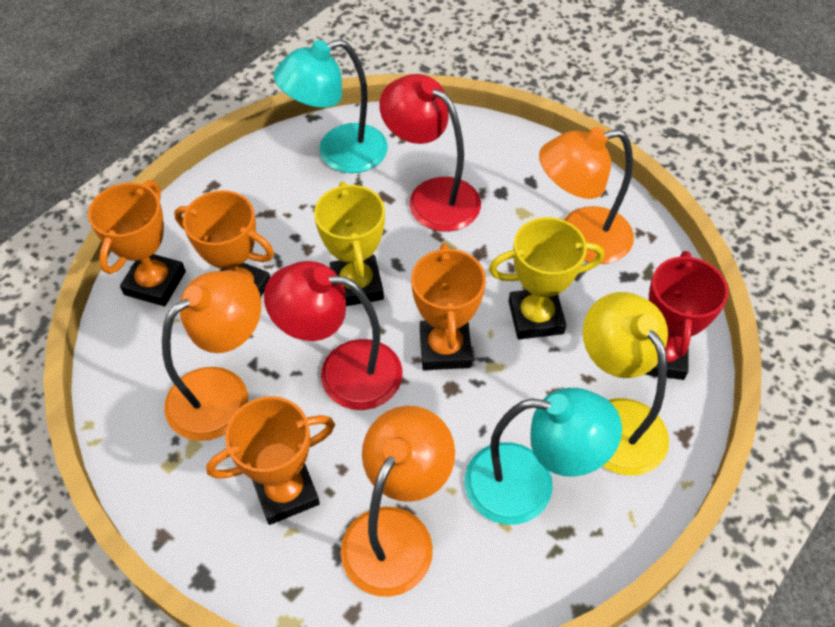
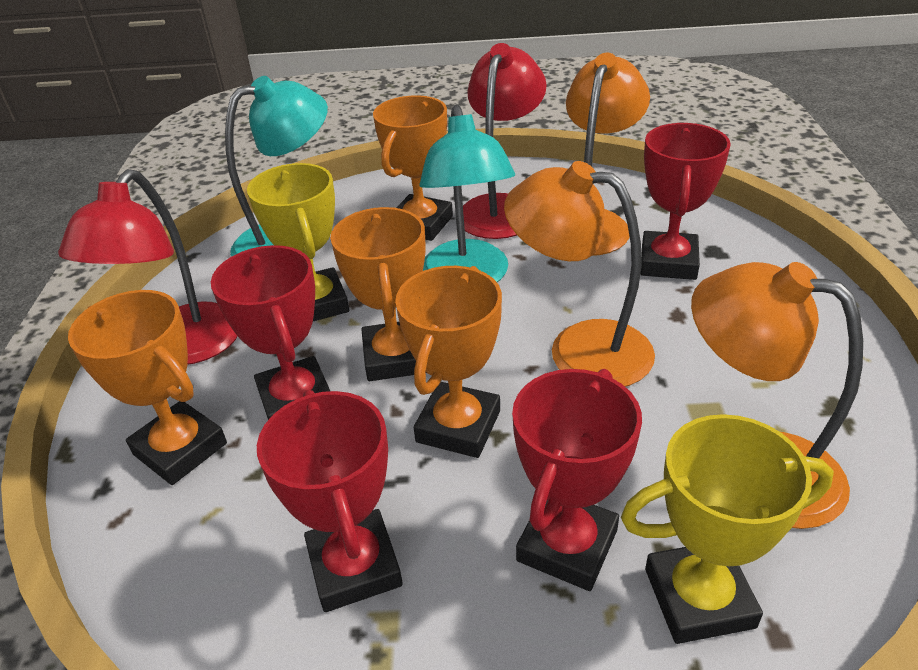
red trophy: [645,251,729,380] = 1 -> [211,245,330,420] [257,390,403,612] [512,369,642,591] [641,123,731,280] = 4
yellow lamp: [583,292,669,476] = 1 -> none = 0

